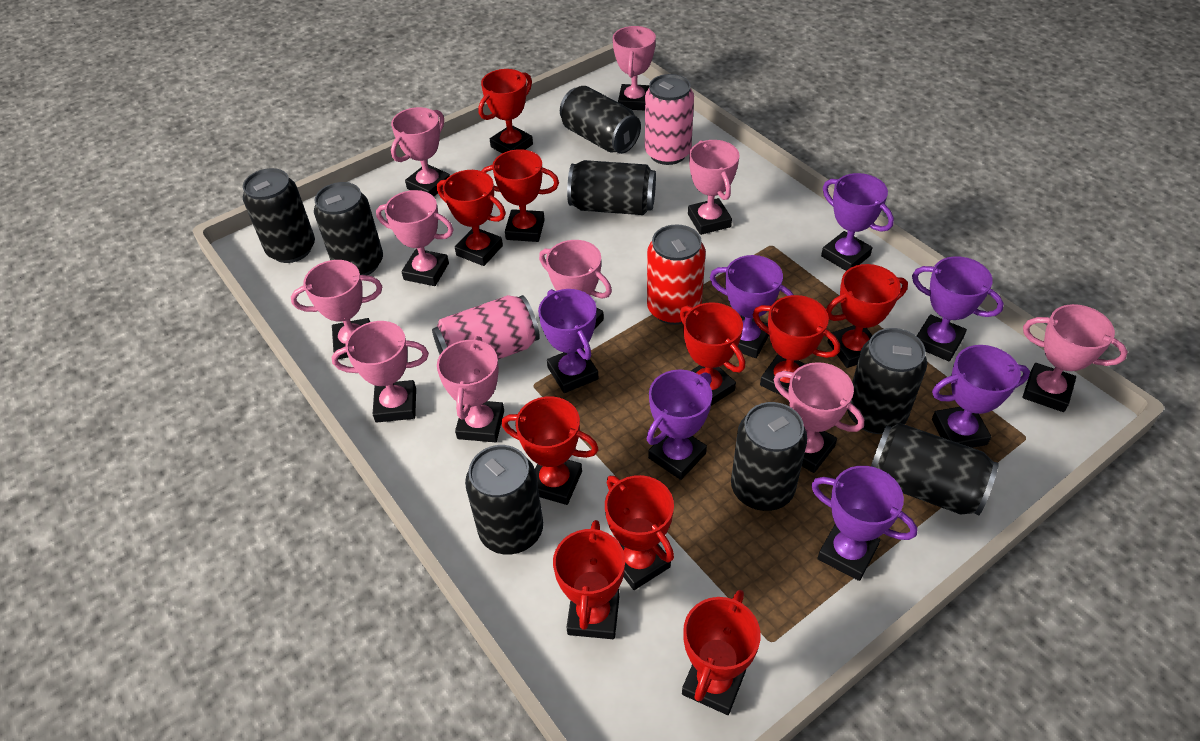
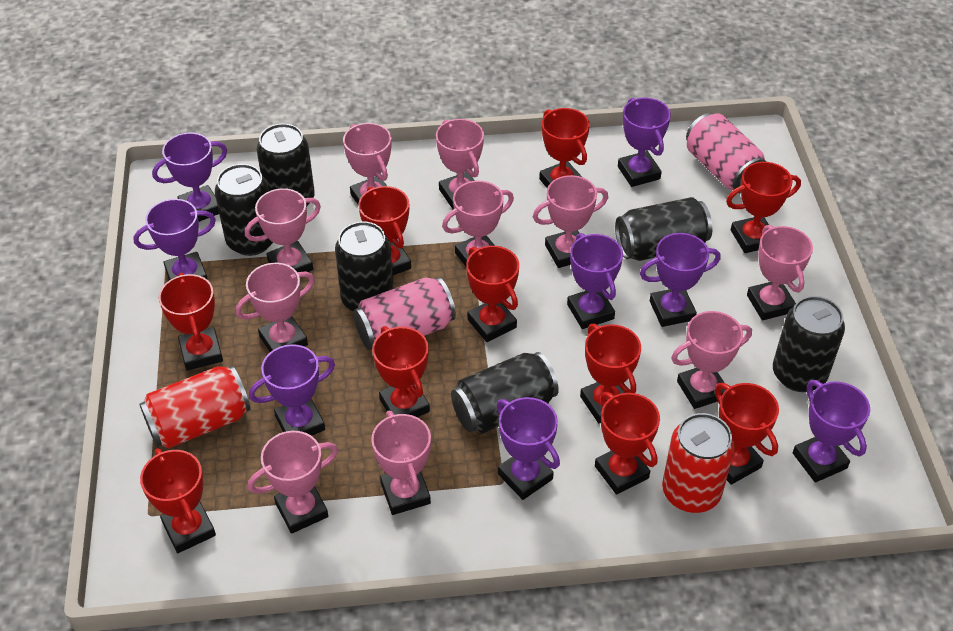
black can: [243,168,315,263] [314,182,383,275] [465,445,543,555] [560,86,641,154] [567,160,656,215] [731,402,807,511] [847,328,927,434] [871,423,999,515] = 8 -> [215,164,273,256] [257,124,315,207] [335,221,394,311] [451,352,559,434] [615,197,713,261] [773,296,845,392] = 6
purple trophy: [538,289,599,393] [647,370,712,480] [710,255,793,358] [811,466,918,581] [821,173,894,271] [912,256,1004,361] [932,345,1030,448] = 7 -> [133,199,216,280] [152,133,227,222] [249,344,335,436] [497,397,560,500] [567,233,623,329] [618,98,671,187] [640,233,721,327] [793,380,870,482] = 8
red can: [647,224,706,325] = 1 -> [140,366,251,448] [662,413,735,513] = 2

